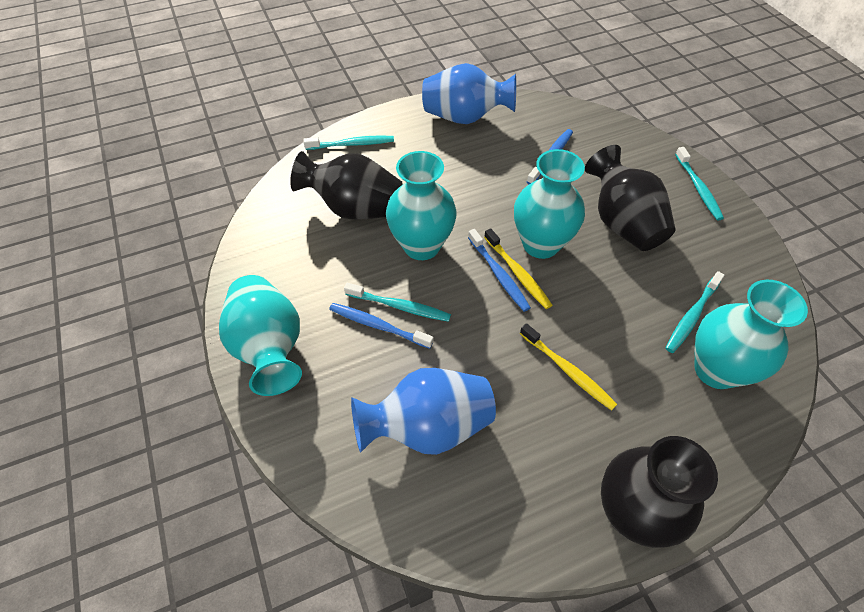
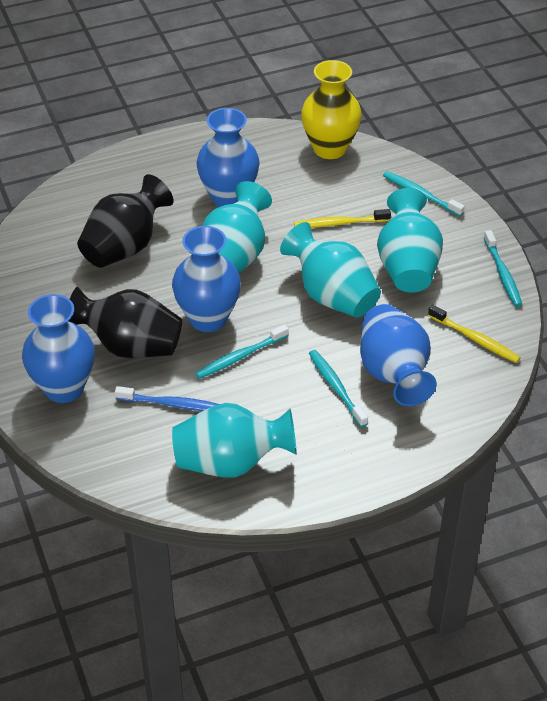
black vase: [290,151,402,220] [585,145,676,251] [601,436,718,548] = 3 -> [69,287,182,358] [77,174,174,268] = 2
blue toothbrush: [329,303,434,349] [468,229,531,312] [527,129,573,184] = 3 -> [115,386,219,411] = 1
blue vase: [351,368,496,455] [422,63,516,124] = 2 -> [22,294,95,403] [172,226,241,332] [197,108,260,207] [360,304,437,406] = 4
yellow vase: none = 0 -> [301,60,362,159] = 1

